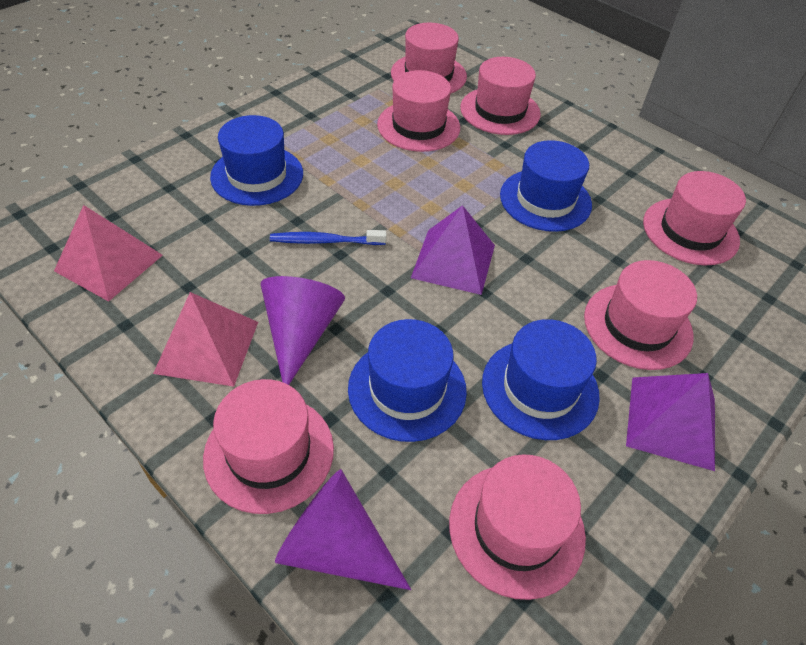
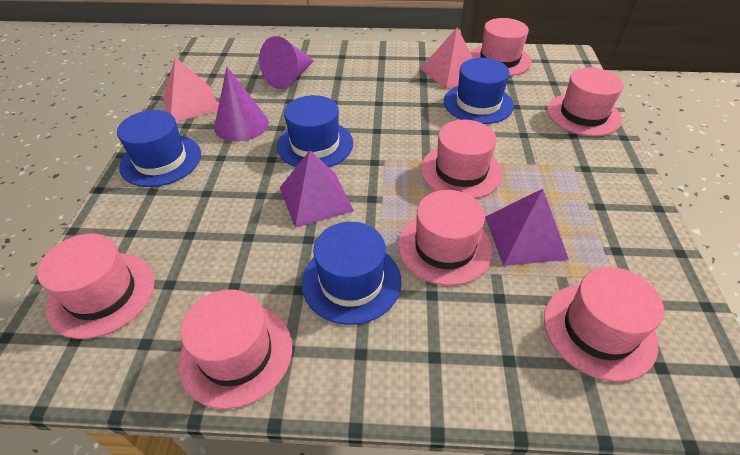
blue toothbrush: [270,230,386,245] = 1 -> none = 0

